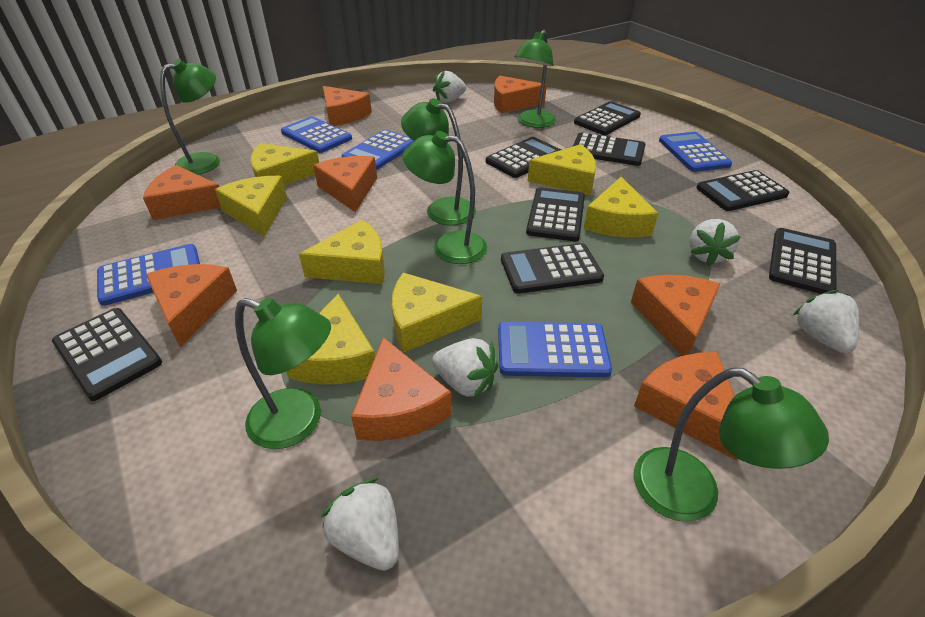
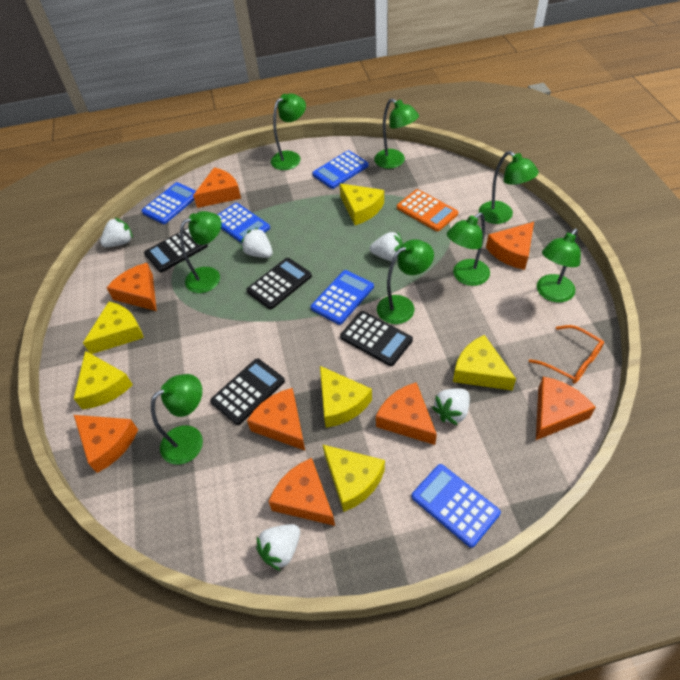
black calculator: [52,308,162,401] [486,137,561,178] [501,243,604,293] [526,187,585,241] [573,132,646,166] [574,101,641,135] [696,170,790,211] [769,228,836,294] = 8 -> [144,228,208,272] [210,358,285,425] [246,258,312,309] [340,311,413,366] = 4
green lamp: [160,59,220,175] [235,298,331,449] [401,98,476,225] [403,131,487,264] [515,30,556,128] [634,368,829,522] = 6 -> [151,374,203,465] [180,211,221,293] [271,93,306,170] [374,98,419,169] [377,239,434,324] [447,212,490,286] [479,151,539,224] [537,229,581,303] = 8
orange calculator: none = 0 -> [397,189,458,231] = 1
orange glasses: none = 0 -> [529,325,604,384] = 1
yellow cheese: [215,176,287,237] [250,143,319,185] [286,294,375,385] [299,220,385,284] [392,273,482,353] [528,144,596,195] [584,177,658,237] = 7 -> [74,351,133,409] [83,302,144,354] [320,366,372,428] [322,444,385,512] [339,183,384,225] [453,335,516,391] = 6

